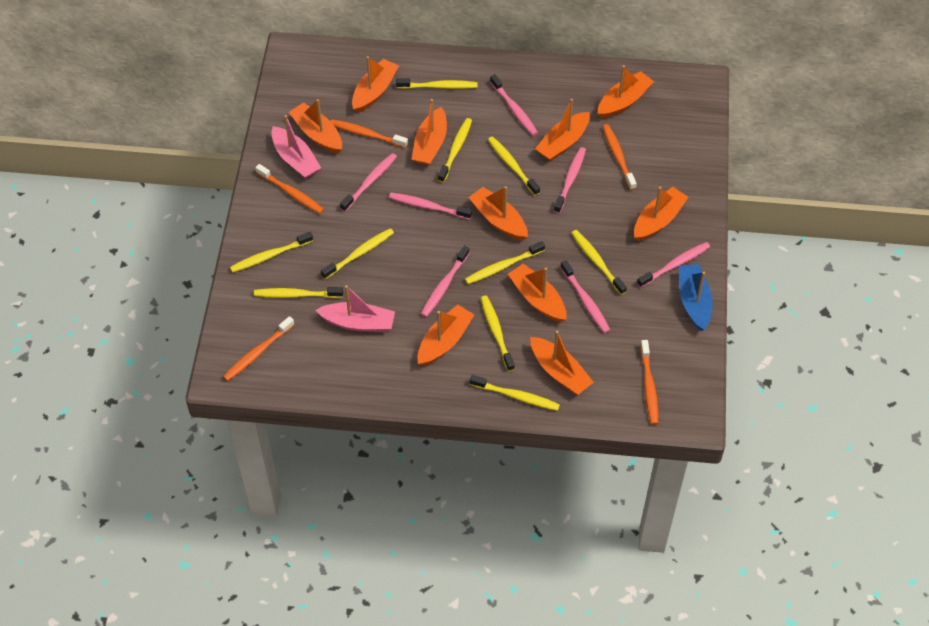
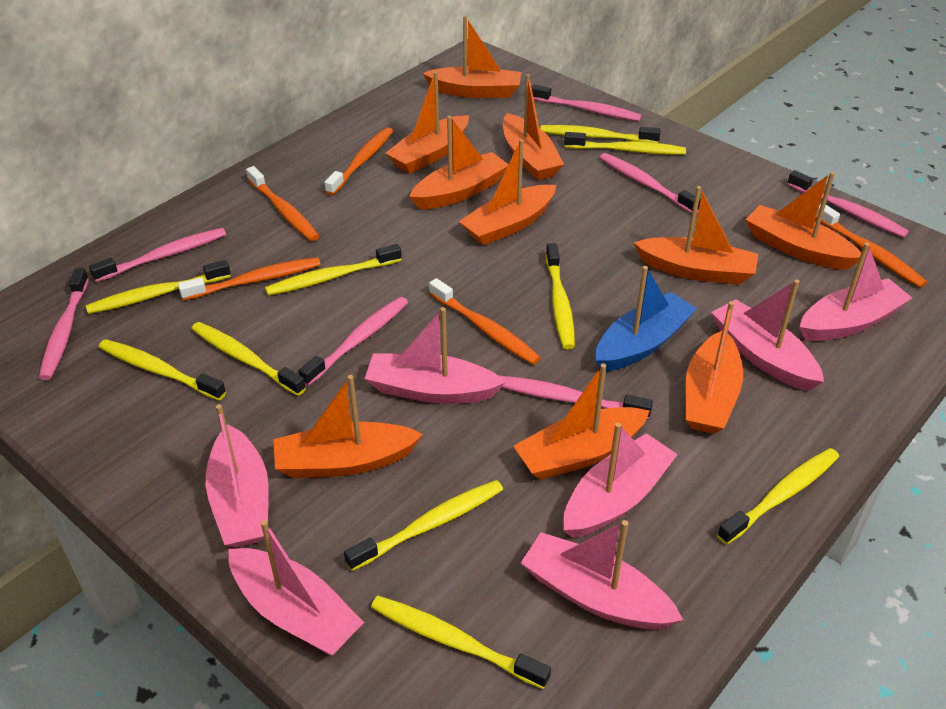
pink boat: [271,115,321,179] [316,285,395,332] = 2 -> [206,404,269,547] [228,520,364,655] [364,307,506,404] [521,520,683,630] [563,423,678,538] [711,279,824,391] [800,243,912,341] = 7

